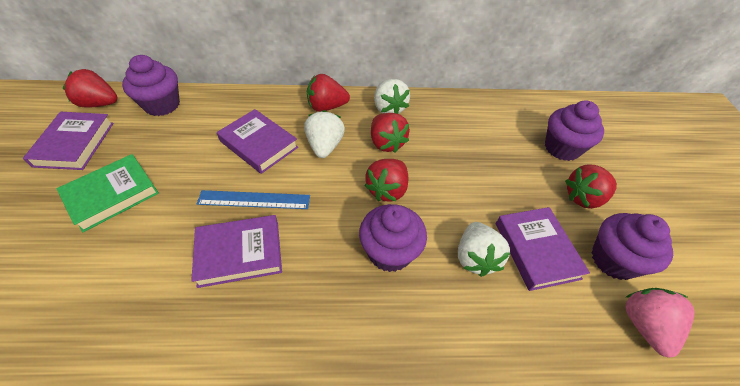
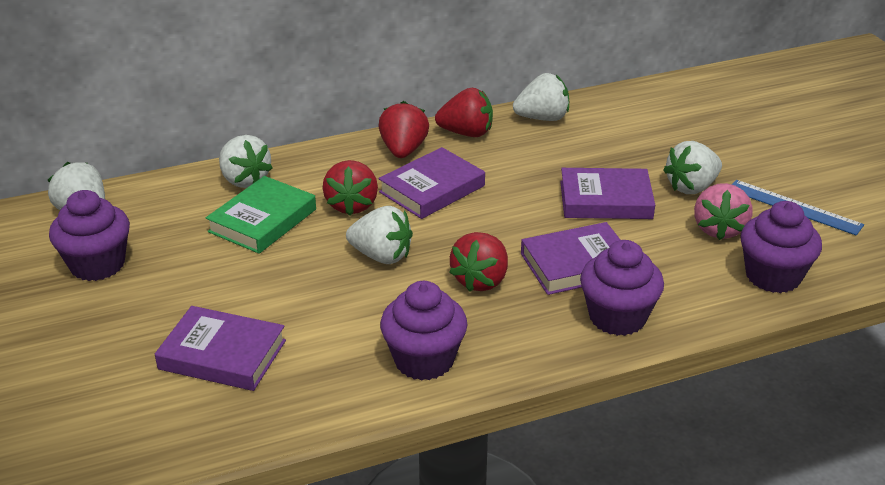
red strawberry: [63,69,118,108] [307,74,350,112] [364,159,408,202] [371,113,410,153] [565,165,617,209] = 5 -> [322,160,378,216] [378,101,429,158] [435,88,493,137] [449,232,508,292] = 4
white strawberry: [304,110,345,158] [374,79,410,114] [458,222,510,277] = 3 -> [48,162,105,210] [219,135,273,188] [346,206,413,264] [513,73,569,121] [663,141,722,194] = 5

